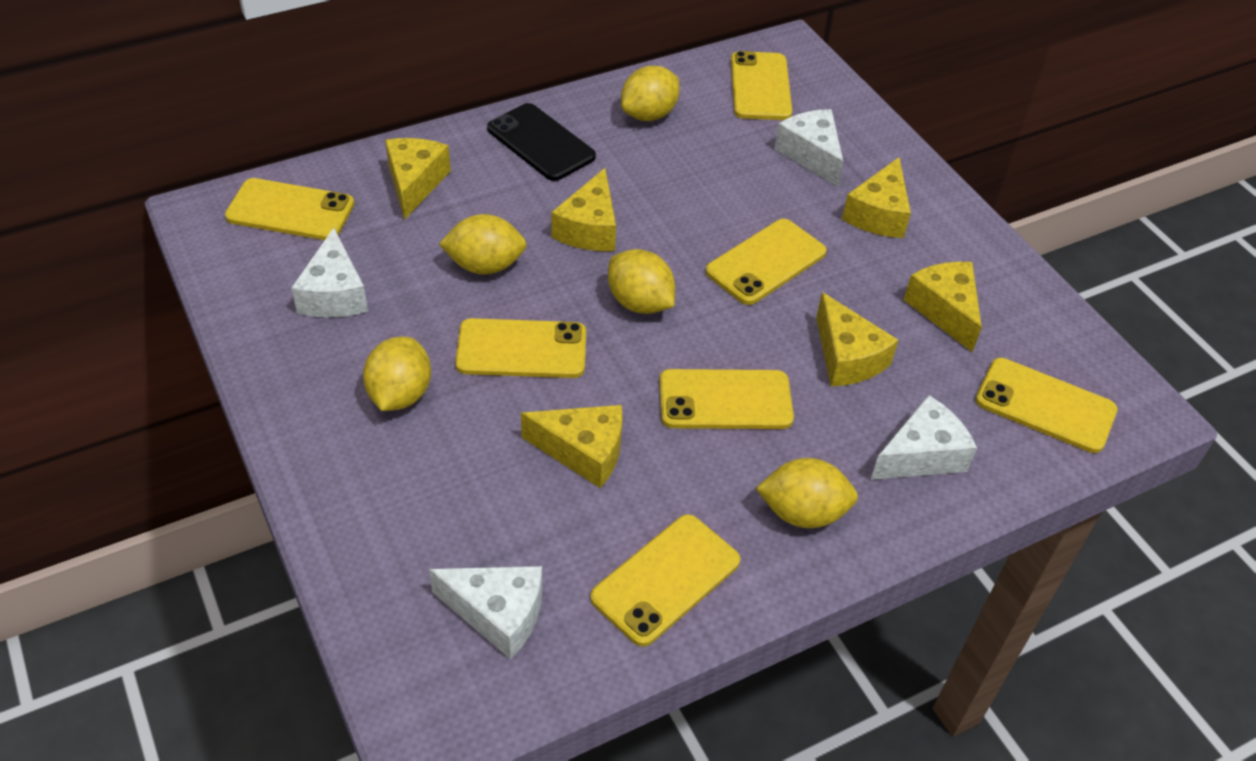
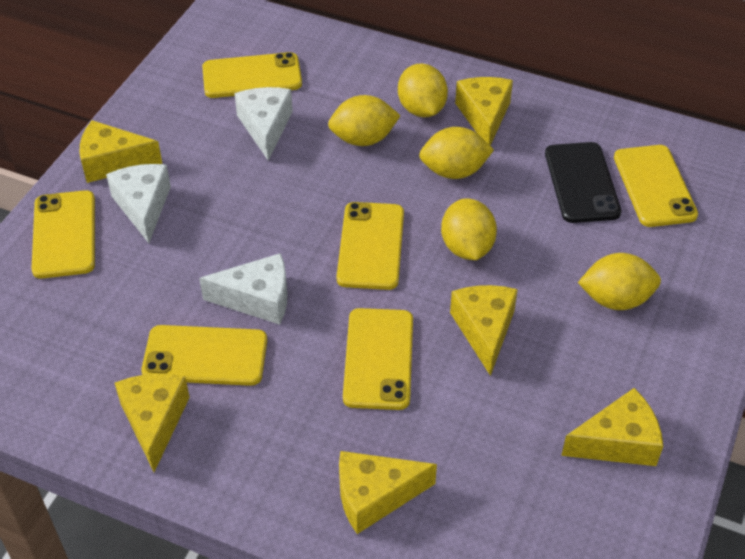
white cheese: [291,228,368,318] [429,566,542,660] [774,109,843,187] [870,395,977,480] = 4 -> [106,164,171,243] [199,253,288,325] [234,87,293,160] = 3
yellow phone: [225,178,354,240] [455,318,586,378] [590,514,740,647] [659,369,794,429] [706,219,827,305] [731,51,792,120] [975,358,1118,453] = 7 -> [31,190,95,279] [141,325,267,386] [202,52,302,98] [337,202,404,290] [343,308,413,410] [614,145,698,227] = 6

